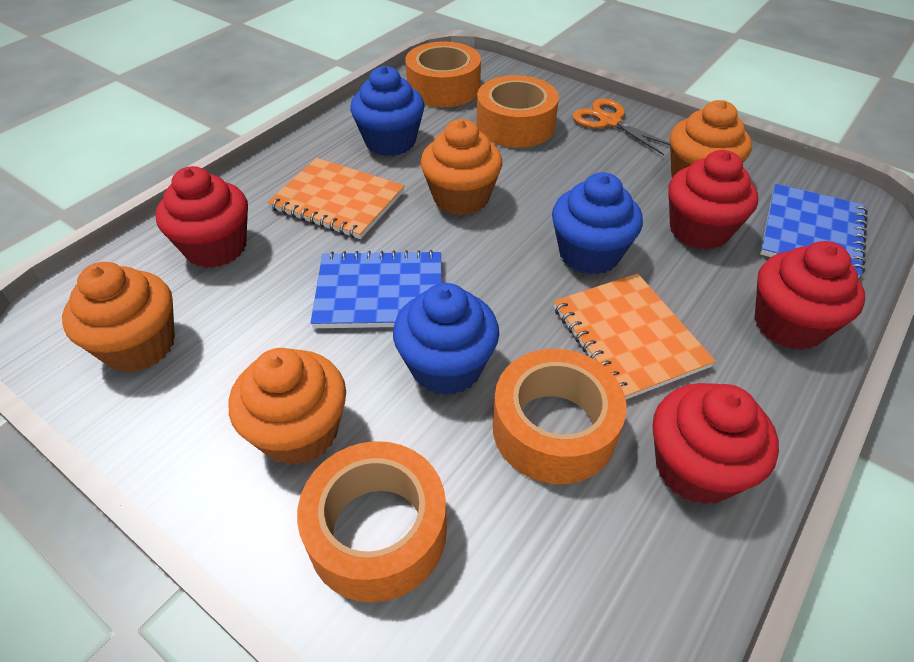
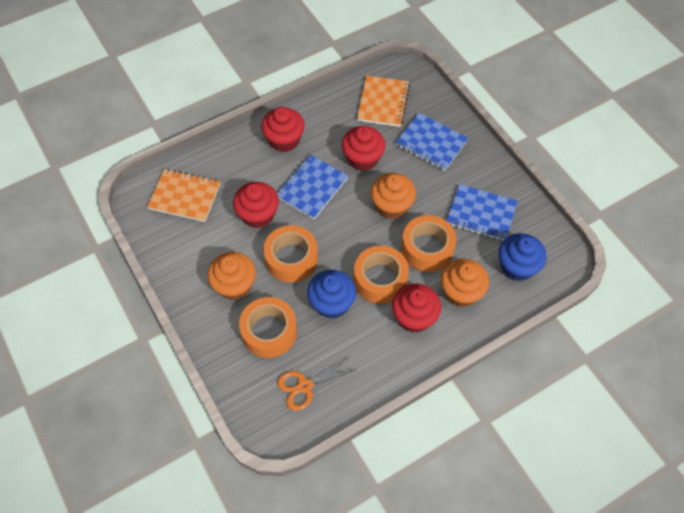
blue cupcake: [350,66,424,156] [393,283,499,395] [552,172,643,275] = 3 -> [307,270,356,318] [499,233,547,281] = 2
blue notebook: [310,250,441,328] [760,184,868,278] = 2 -> [277,154,348,219] [395,113,468,171] [447,184,518,241] = 3
orange cupcake: [62,262,175,373] [229,348,346,465] [420,119,502,215] [670,100,752,178] = 4 -> [207,252,256,300] [370,173,416,219] [440,259,489,307] = 3

